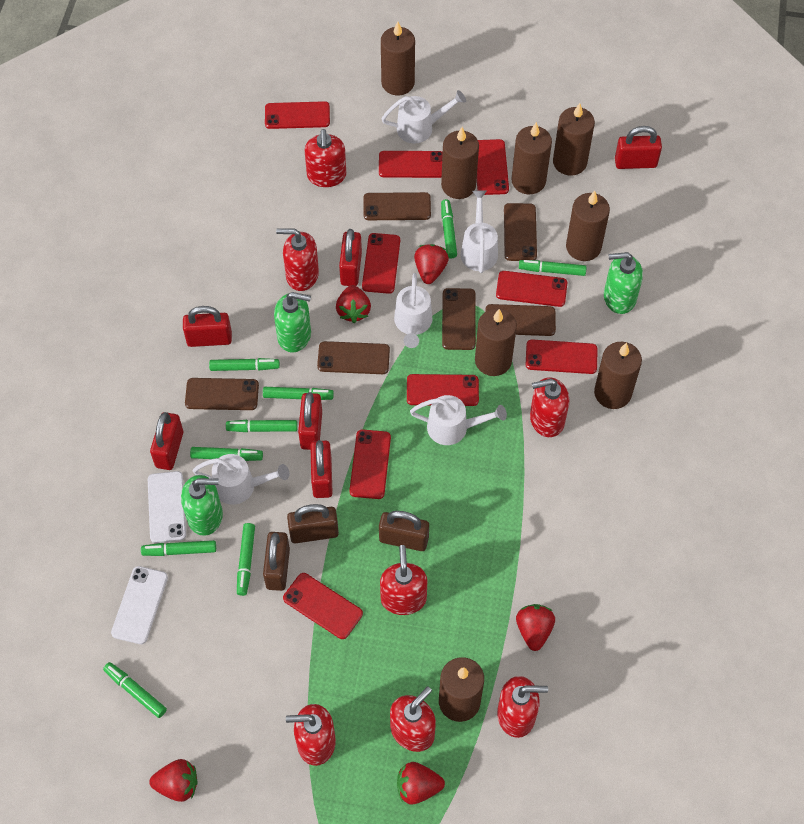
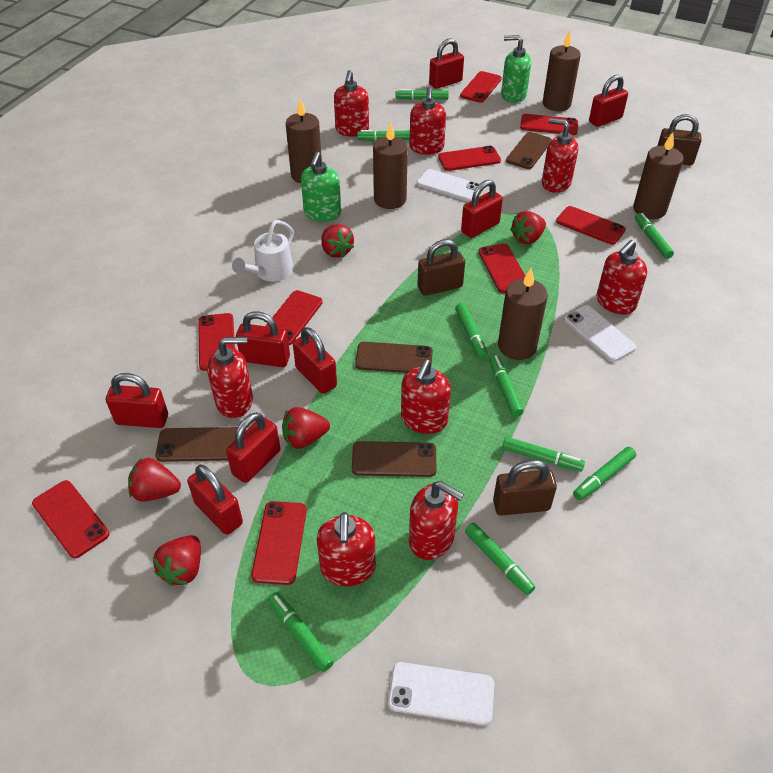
brown candle: [381,21,415,95] [439,657,484,722] [441,127,479,199] [475,308,517,376] [511,122,552,194] [553,103,595,176] [566,191,610,261] [594,342,642,409] = 8 -> [286,98,322,183] [373,122,408,209] [498,268,548,360] [543,30,581,111] [633,132,684,219] = 5
brown phone: [185,378,259,410] [317,341,390,374] [364,192,431,220] [442,288,476,350] [485,304,556,336] [504,203,537,261] = 6 -> [155,427,238,462] [352,441,437,477] [355,342,433,373] [506,132,552,169] = 4
green soap dispenser: [181,475,223,536] [274,292,311,352] [604,252,643,314] = 3 -> [301,152,341,222] [501,35,531,103] = 2
red padlock: [150,412,183,470] [183,306,232,347] [298,392,322,450] [310,440,333,498] [339,229,362,286] [615,126,662,169] = 6 -> [106,373,168,428] [187,465,243,535] [226,412,280,483] [236,311,290,367] [293,327,337,394] [429,38,464,89] [461,180,503,238] [589,74,628,127] = 8
red soap dispenser: [276,228,319,291] [286,704,336,766] [305,129,346,187] [380,545,428,615] [390,686,436,752] [497,676,548,738] [530,377,569,437] = 7 -> [207,337,253,418] [317,512,376,586] [334,70,369,137] [401,359,451,434] [409,87,446,155] [409,481,464,560] [542,118,578,193] [596,240,647,314] = 8
white phone: [111,566,168,644] [148,471,186,543] = 2 -> [388,662,494,725] [417,169,479,202] [564,305,636,362] = 3
white watering can: [193,454,289,505] [381,90,466,144] [394,273,433,348] [410,395,507,445] [461,190,498,273] = 5 -> [232,220,294,282] = 1

